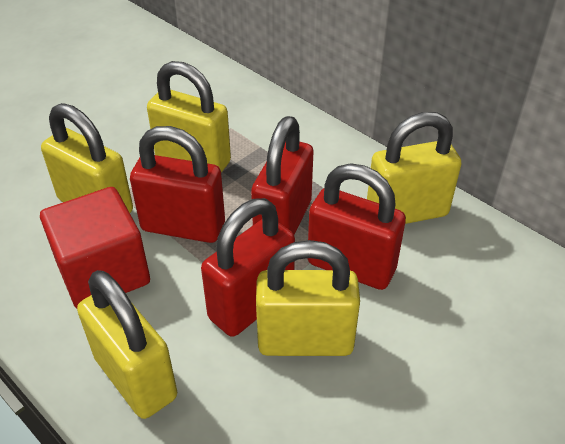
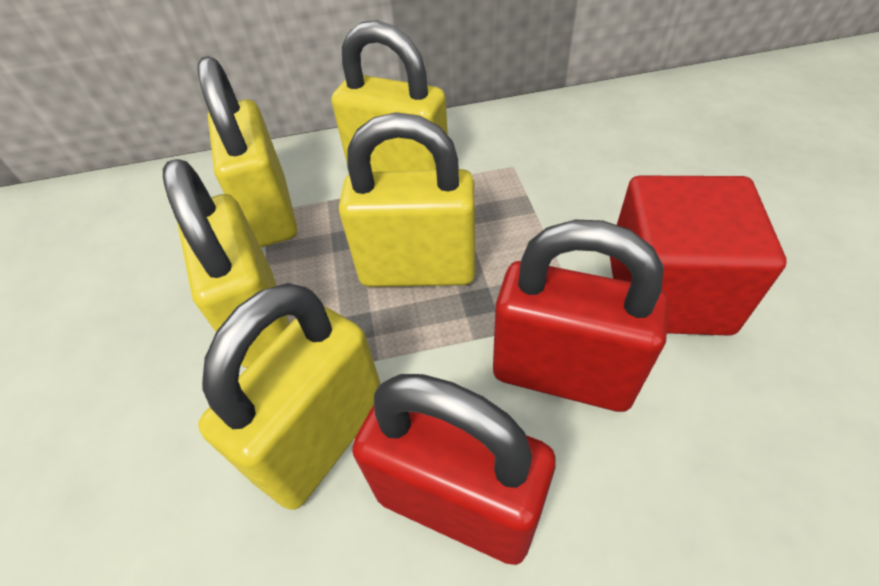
red padlock: [130,126,225,243] [201,198,295,337] [251,116,314,234] [307,164,406,290] = 4 -> [352,374,556,565] [493,220,669,412] = 2

